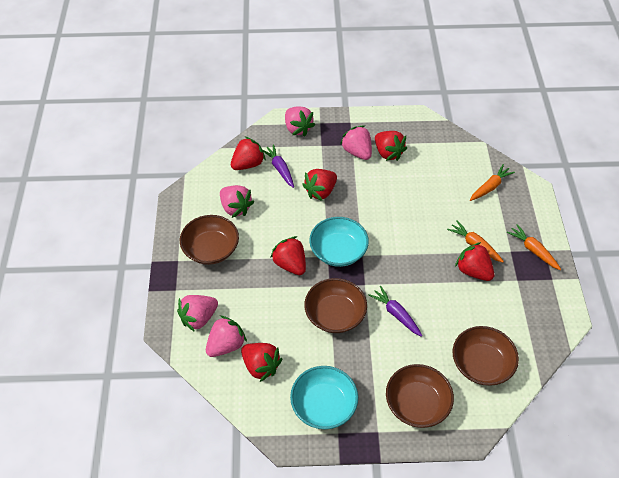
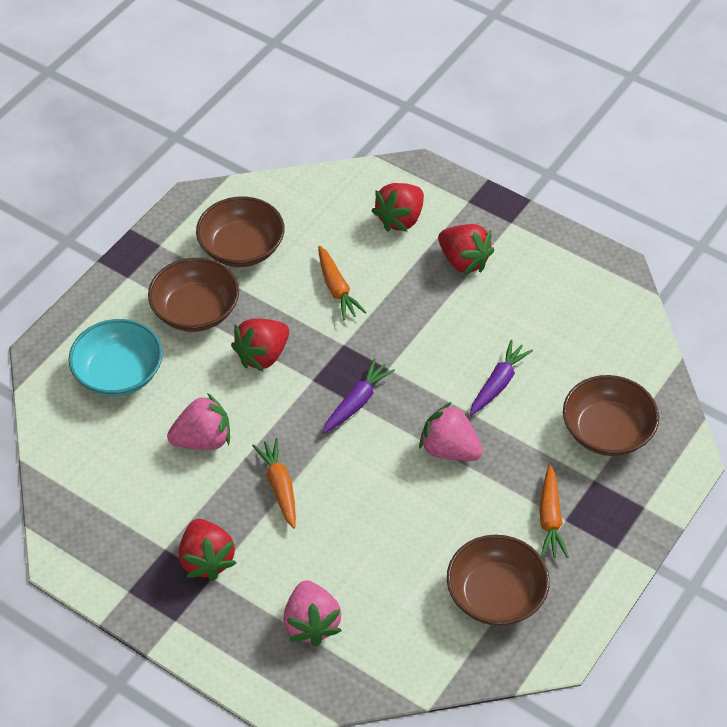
pink strawberry: [177,295,218,332] [206,315,247,357] [220,185,254,218] [285,107,315,136] [340,126,372,160] = 5 -> [167,393,230,450] [283,580,342,646] [419,402,483,461] = 3
red strawberry: [231,137,266,170] [241,343,282,382] [270,236,306,275] [302,169,337,201] [375,131,407,161] [455,242,494,281] = 6 -> [179,519,236,581] [231,318,289,372] [372,183,424,232] [438,224,494,275] = 4
turquoise bowl: [290,366,358,429] [309,217,369,267] = 2 -> [68,319,163,396] = 1

